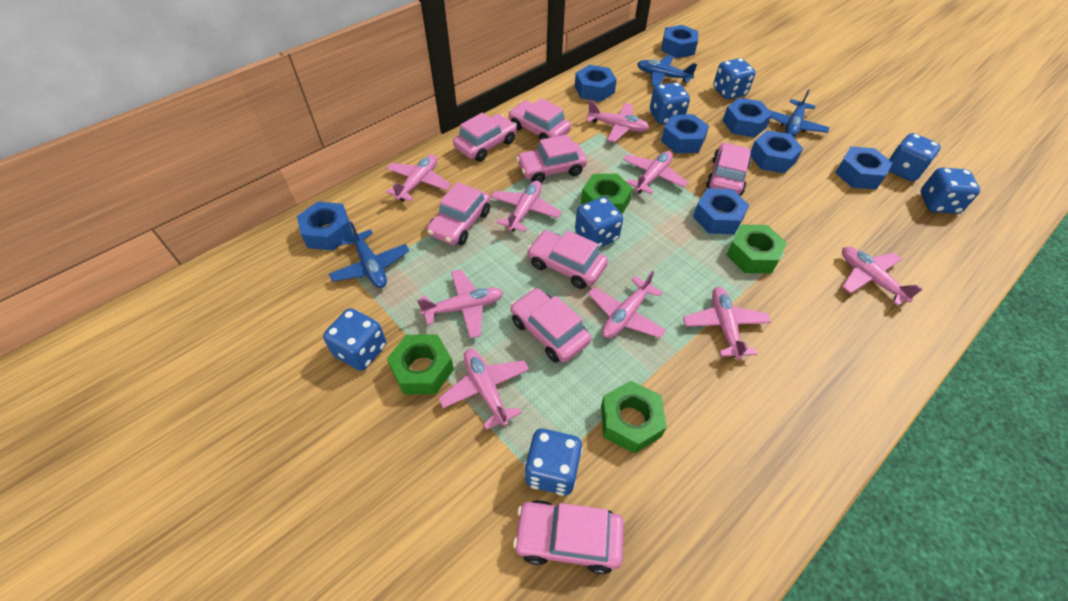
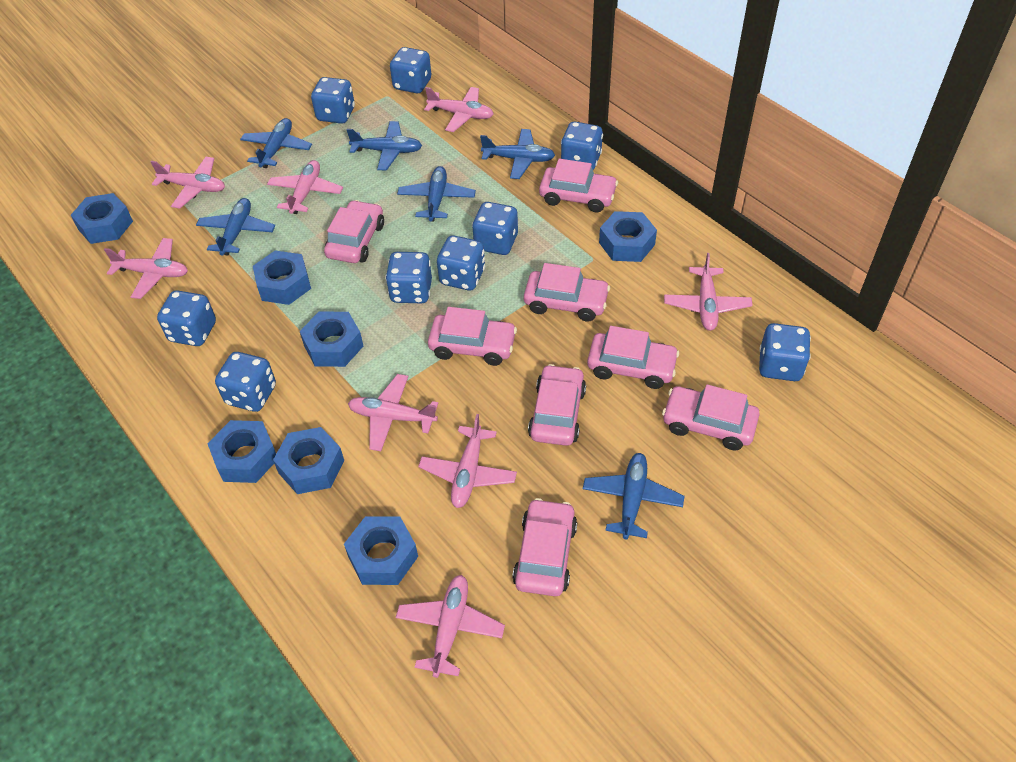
blue dice: [323,308,386,371] [524,428,583,496] [575,197,623,248] [650,82,690,125] [713,58,756,99] [889,133,941,181] [921,168,980,214] = 7 -> [157,290,216,346] [215,352,276,412] [311,77,355,124] [385,252,432,303] [390,47,431,93] [437,235,485,291] [472,202,518,255] [561,122,603,170] [759,323,811,381] = 9
blue nut: [297,201,353,251] [575,65,617,102] [661,25,698,58] [661,114,709,153] [693,188,749,234] [722,98,772,137] [750,130,803,173] [835,147,893,189] = 8 -> [71,193,133,244] [207,420,276,483] [253,250,311,305] [273,427,344,494] [300,312,363,367] [344,517,418,585] [599,211,657,262] = 7
blue plane: [329,221,409,288] [637,55,697,87] [769,89,830,137] = 3 -> [196,198,275,256] [240,118,312,168] [347,121,422,171] [397,166,476,222] [480,129,555,179] [583,453,684,539] = 6
green nut: [387,334,454,395] [581,174,633,214] [601,381,667,454] [726,225,787,274] = 4 -> none = 0
pink plane: [386,155,451,202] [417,269,503,338] [438,349,529,430] [490,181,562,232] [586,100,649,142] [588,271,666,338] [623,151,689,194] [683,287,771,360] [842,247,923,306] = 9 -> [104,238,188,299] [151,157,225,209] [267,160,343,214] [348,374,438,451] [396,575,505,678] [418,414,517,508] [424,87,494,132] [664,253,753,331] = 8

